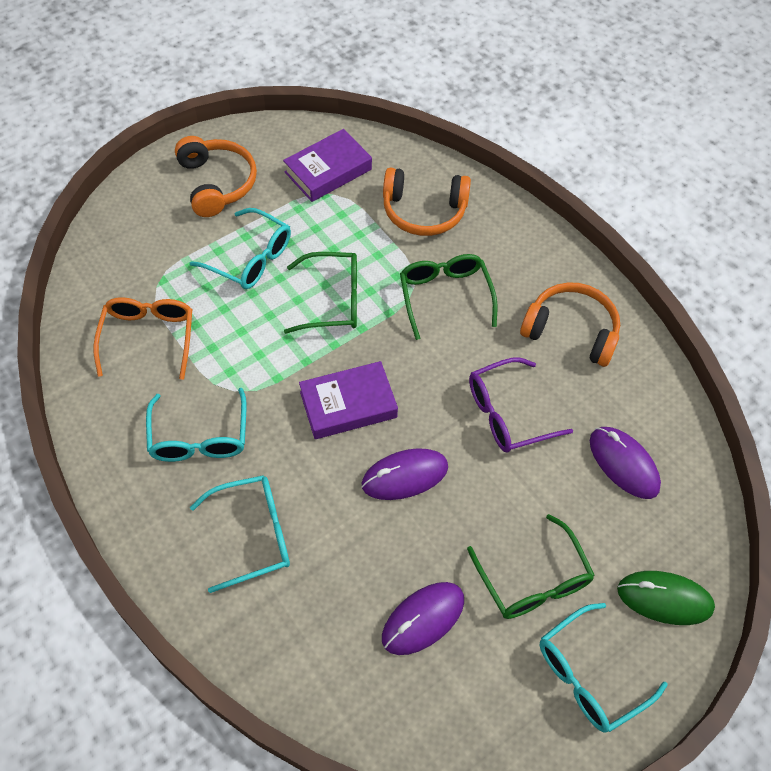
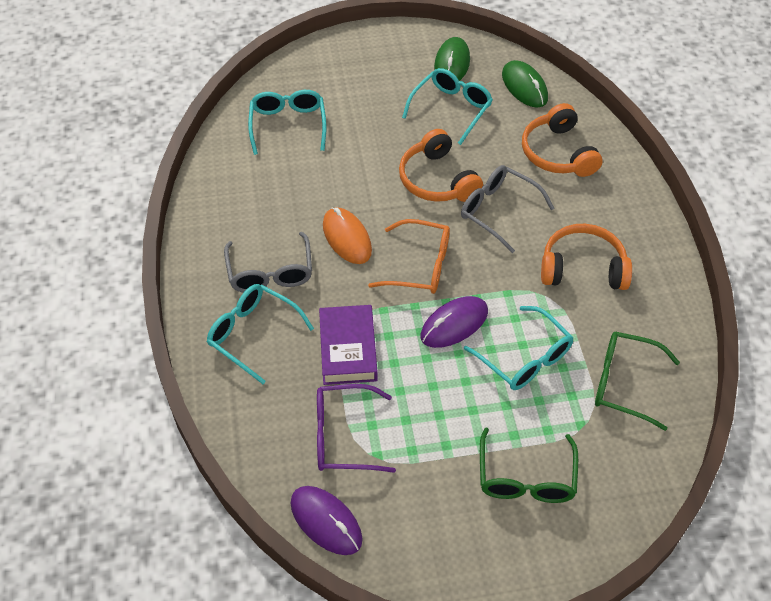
green glasses: [284,252,357,334] [400,254,497,340] [467,514,595,619] = 3 -> [480,427,578,503] [595,331,680,431] = 2
green mouse: [617,571,715,625] = 1 -> [434,37,470,81] [502,60,548,108] = 2
grey glasses: none = 0 -> [224,232,312,293] [461,165,554,253] = 2
orange mouse: none = 0 -> [323,207,372,264] = 1
purple book: [283,129,372,202] [299,361,398,439] = 2 -> [319,305,378,385] = 1
purple mouse: [362,448,448,500] [382,582,464,655] [590,427,661,499] = 3 -> [290,486,363,555] [421,296,488,348] = 2

